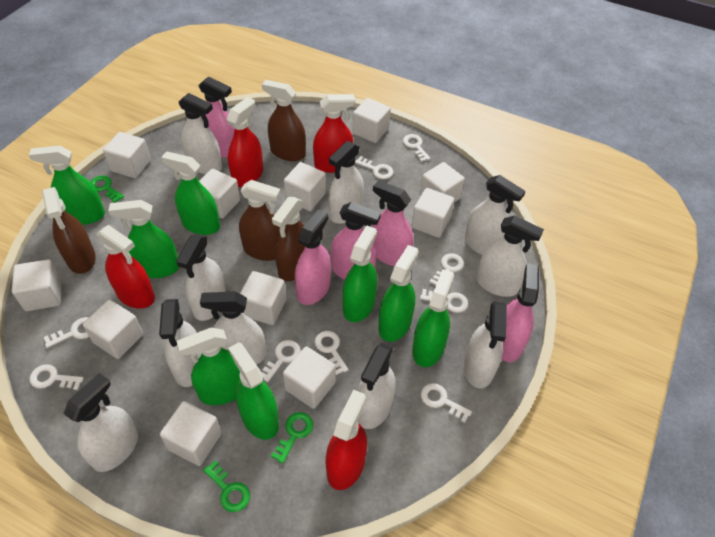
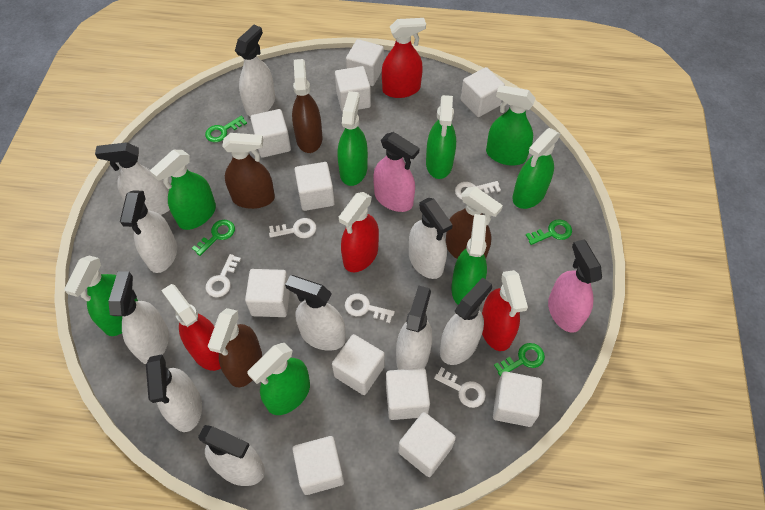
green key: [91,176,124,203] [203,460,250,512] [271,412,313,464] = 3 -> [192,220,235,256] [205,116,247,142] [494,343,545,377] [526,219,572,245] = 4
pink spray bottle: [199,76,235,158] [295,209,331,305] [331,202,381,280] [372,180,413,266] [501,264,539,362] = 5 -> [373,132,420,212] [548,240,602,333] = 2
white key: [29,364,84,390] [44,317,89,348] [261,340,301,382] [315,331,348,375] [355,156,393,179] [403,134,431,162] [420,289,468,313] [421,383,472,423] [429,253,464,285] = 9 -> [206,254,241,297] [269,218,316,238] [345,293,395,323] [434,367,486,408] [455,181,501,200] = 5

